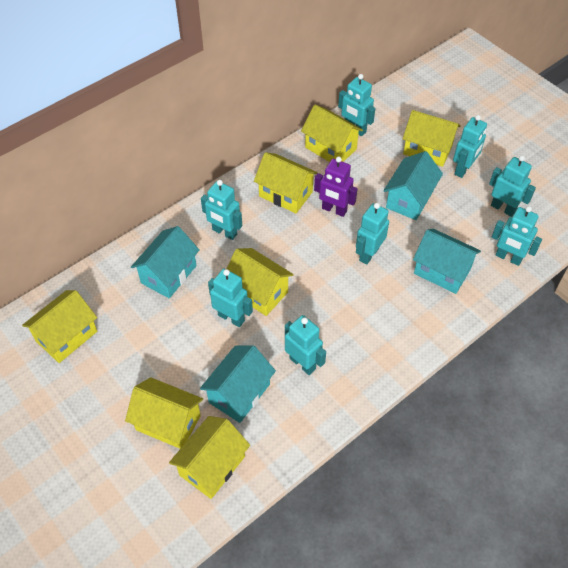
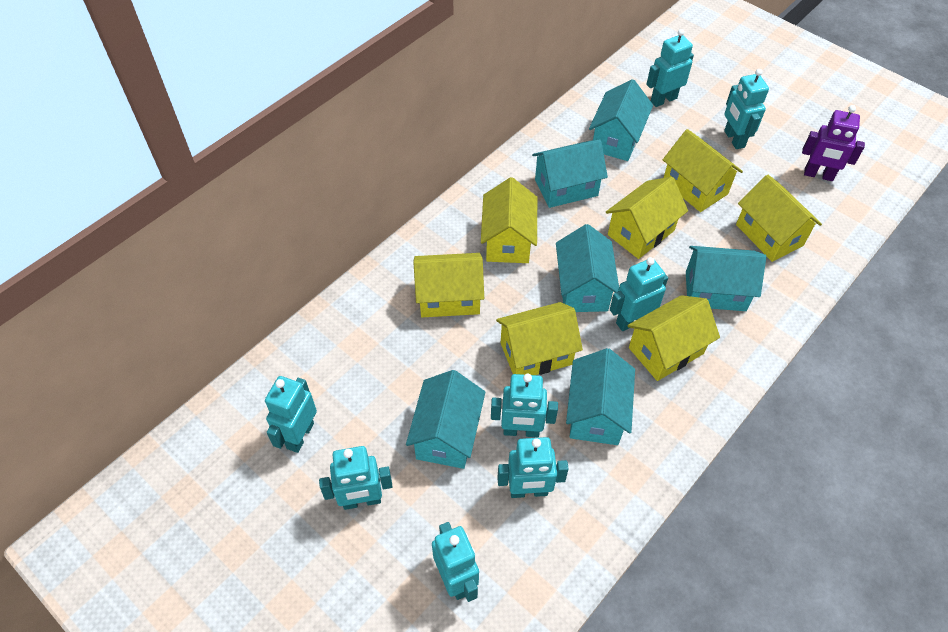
turquoise house: [131,226,200,298] [200,345,276,423] [383,151,443,220] [413,229,481,294] = 4 -> [406,370,486,469] [532,139,608,208] [556,224,619,312] [566,348,635,445] [589,79,653,161] [686,246,766,311] = 6

